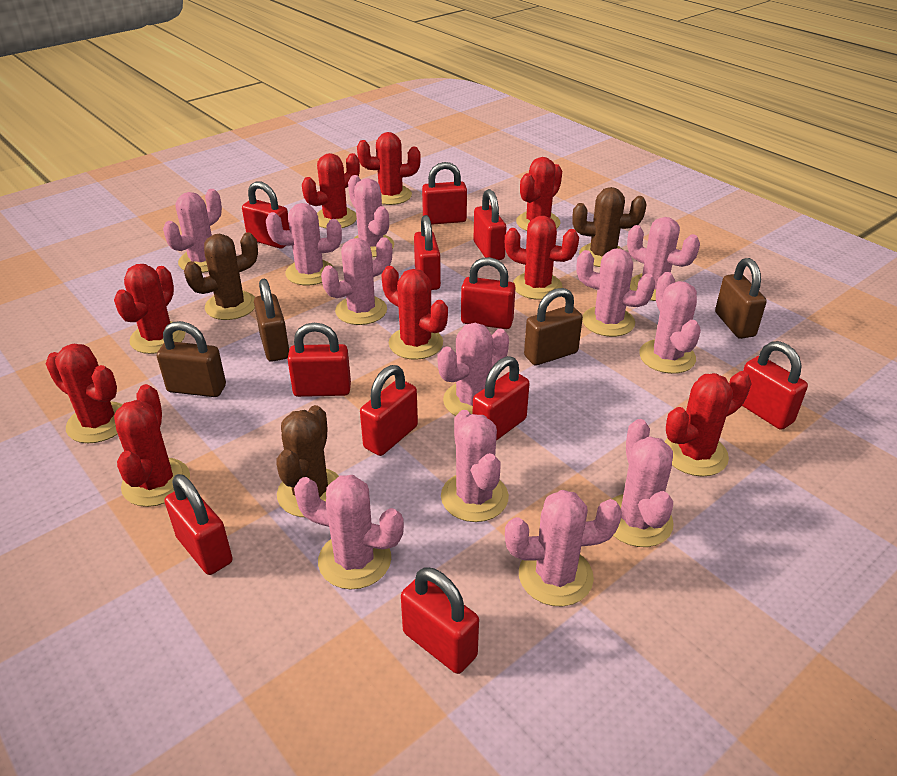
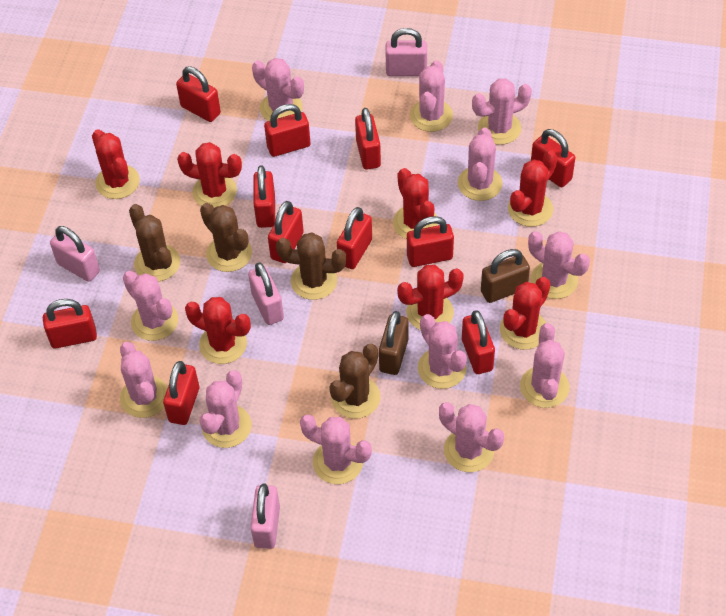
brown cactus: [184,232,258,320] [276,405,339,517] [573,187,646,267] = 3 -> [129,204,180,281] [200,203,252,272] [276,232,346,300] [329,344,380,419] = 4
brown padlock: [157,321,226,397] [254,279,289,362] [524,288,583,365] [715,258,767,339] = 4 -> [379,311,408,375] [481,249,530,303] = 2
pink padlock: none = 0 -> [50,226,100,282] [248,262,284,325] [250,483,280,549] [386,28,427,76] = 4
red cactus: [46,344,123,443] [114,264,186,354] [114,384,190,507] [302,153,360,228] [357,132,421,205] [382,266,448,360] [505,216,579,300] [516,157,562,231] [665,371,751,477] = 9 -> [92,129,140,199] [177,142,242,208] [185,297,251,364] [393,168,438,239] [397,265,464,330] [500,277,551,350] [508,150,558,227] = 7

